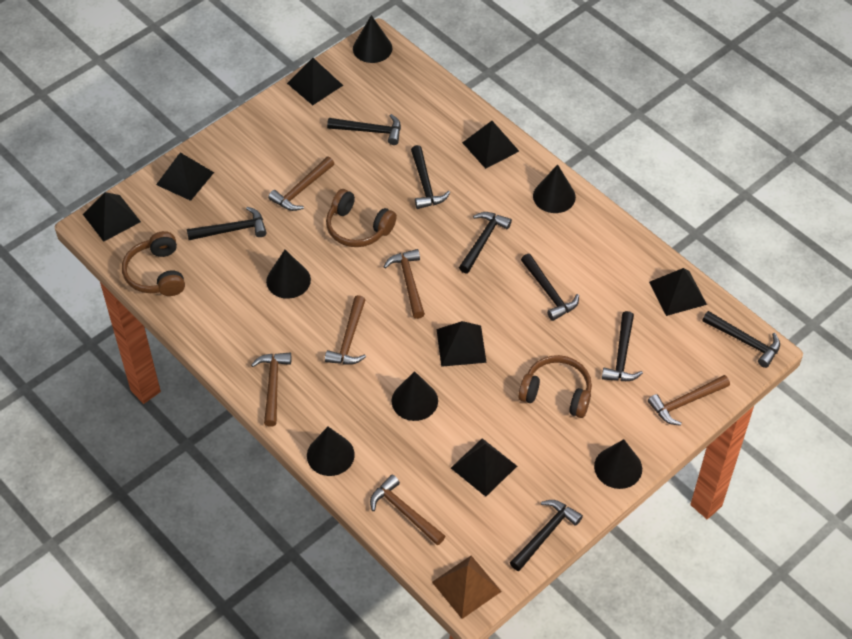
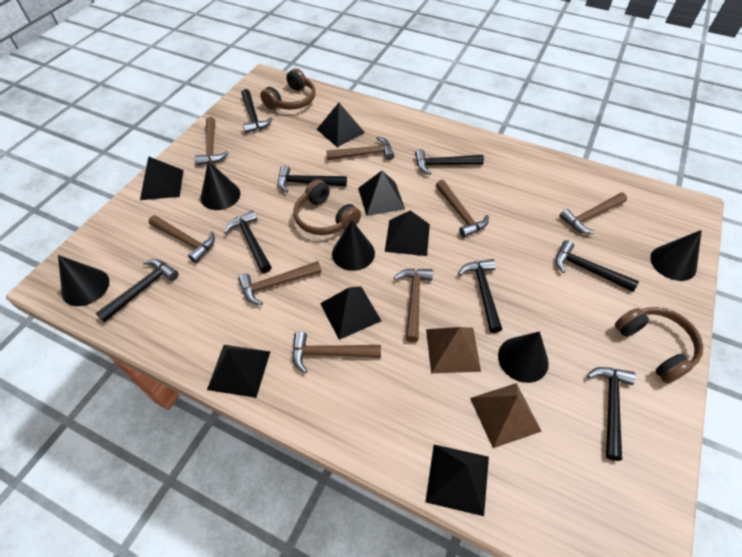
black cone: [266,250,311,299] [307,427,355,476] [353,15,393,63] [392,371,438,421] [533,164,576,213] [594,439,642,489] = 6 -> [58,255,109,306] [201,161,240,210] [332,220,375,271] [498,331,549,383] [650,230,702,281] = 5
brown hammer: [251,353,291,427] [268,157,335,211] [325,295,366,365] [370,475,445,545] [383,249,425,319] [648,375,730,426] = 6 -> [149,215,215,263] [195,117,228,166] [238,261,321,305] [292,331,381,373] [326,136,394,160] [394,268,433,342] [436,180,489,238] [559,193,627,234] = 8
brown pyramid: [432,556,502,619] = 1 -> [426,327,481,373] [470,383,542,448] = 2

